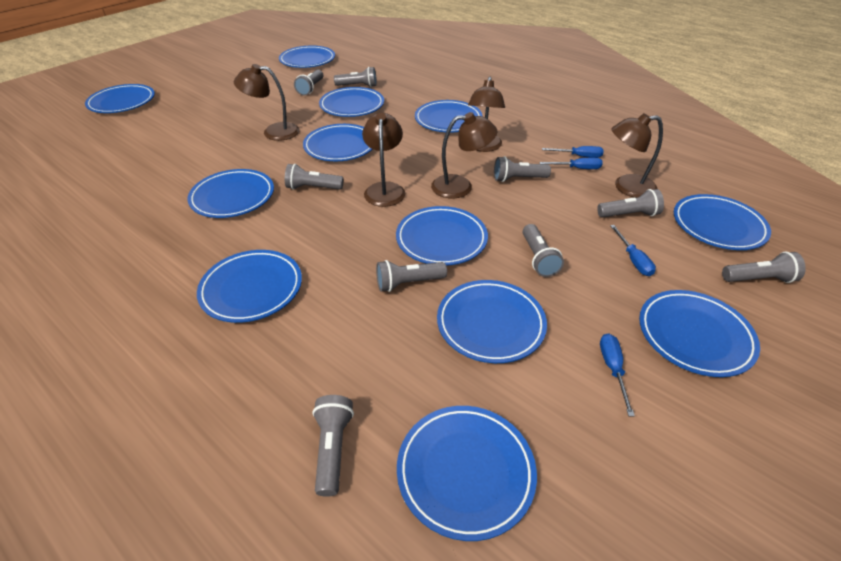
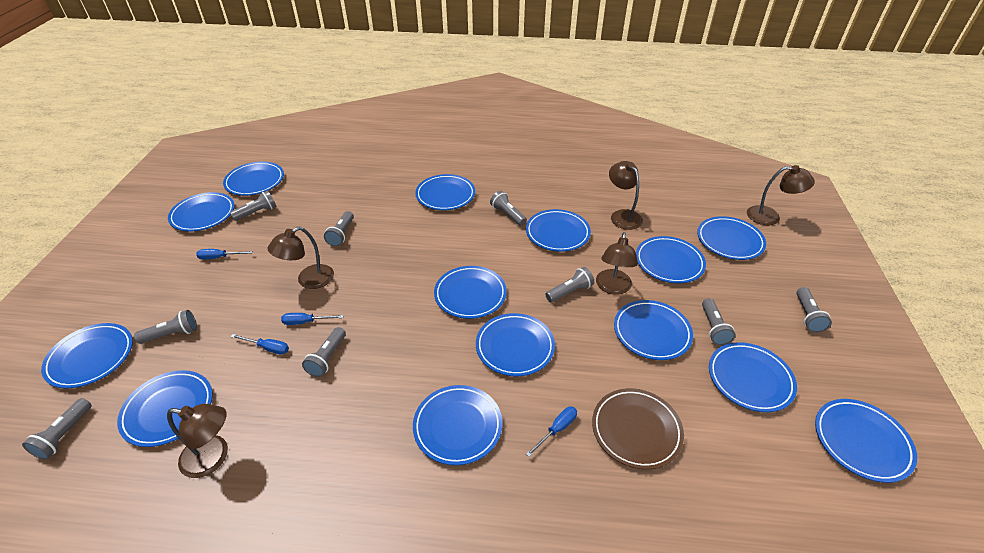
blue plate: [85,84,155,113] [188,169,274,218] [197,250,302,323] [279,46,335,68] [303,124,372,161] [319,87,384,117] [396,206,488,266] [397,406,537,541] [415,100,483,133] [437,280,547,363] [639,290,760,377] [674,194,771,250] = 12 -> [41,323,133,388] [117,370,213,447] [168,192,235,232] [223,162,284,196] [413,385,502,465] [415,174,475,210] [434,266,507,319] [476,313,555,376] [526,209,591,252] [614,300,693,360] [636,236,706,283] [697,216,766,260] [709,342,797,412] [815,399,917,483] = 14
brown plate: none = 0 -> [592,388,684,469] = 1

